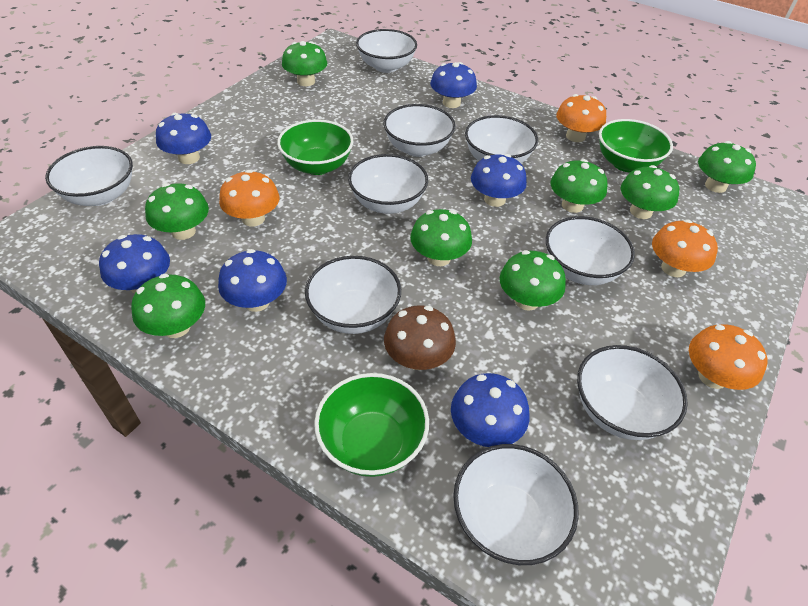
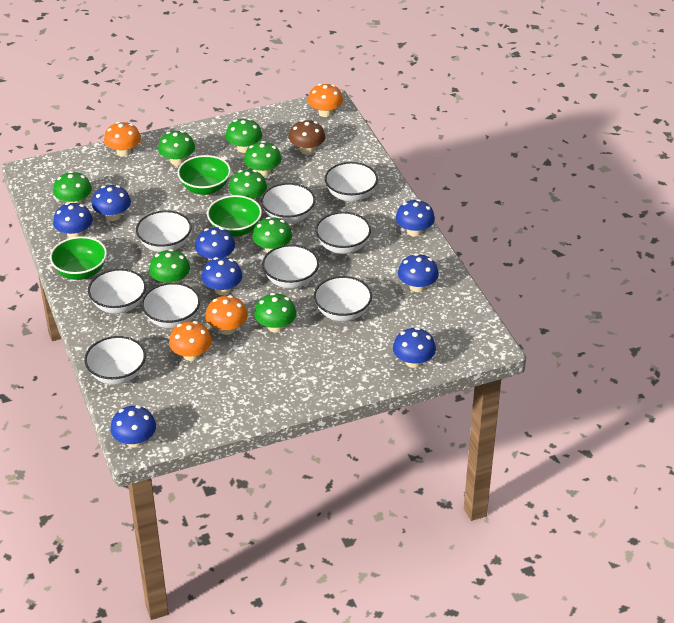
blue mushroom: [99,234,170,294] [156,113,211,164] [218,249,287,312] [430,62,477,108] [451,373,529,447] [471,154,527,207] = 6 -> [53,203,93,238] [92,185,131,221] [110,405,156,448] [195,227,235,261] [202,257,243,295] [393,327,436,368] [396,199,435,236] [398,253,439,292] = 8

